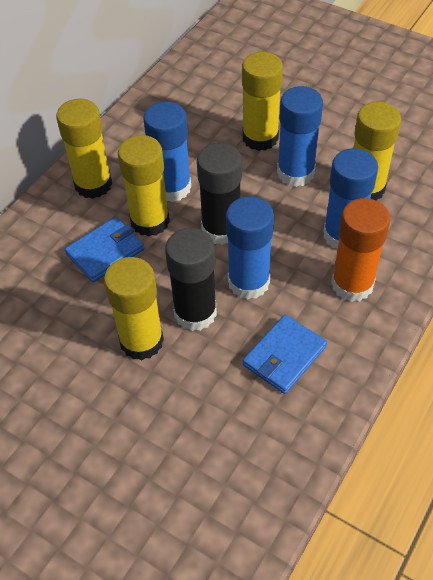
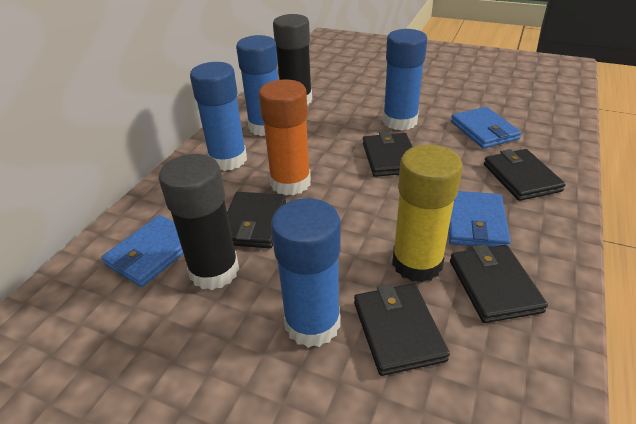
black wallet: none = 0 -> [227,192,286,248] [354,283,450,376] [363,132,412,177] [450,244,548,323] [484,149,566,201] = 5
blue wallet: [65,217,144,282] [243,314,327,394] = 2 -> [102,215,183,287] [448,191,511,247] [451,107,521,149] = 3
yellow glue stick: [56,99,112,199] [104,257,164,360] [118,135,170,237] [242,52,283,151] [354,102,401,201] = 5 -> [392,145,462,283] = 1

